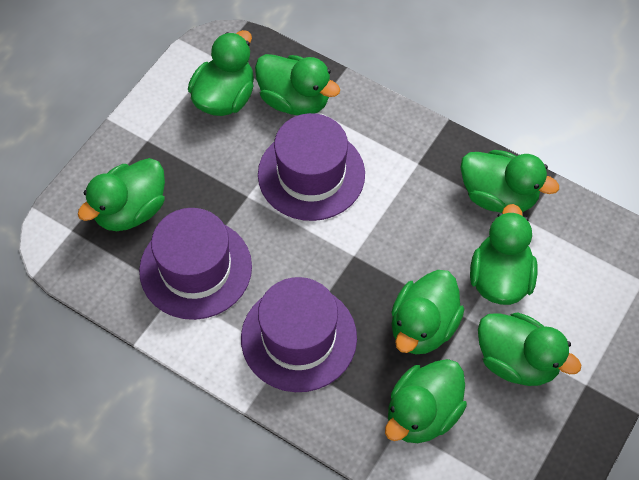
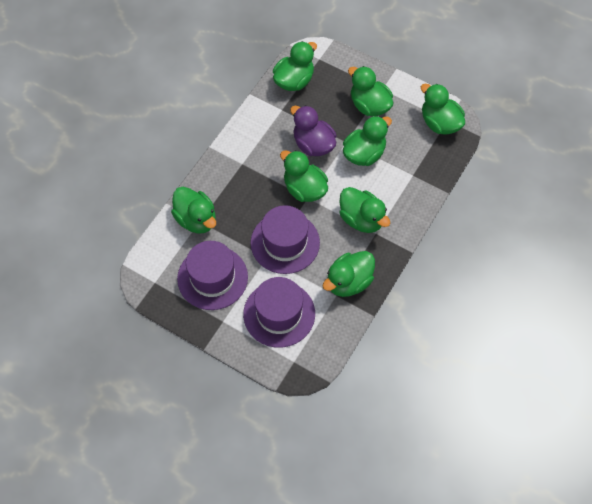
purple duck: none = 0 -> [290,105,336,156] = 1

